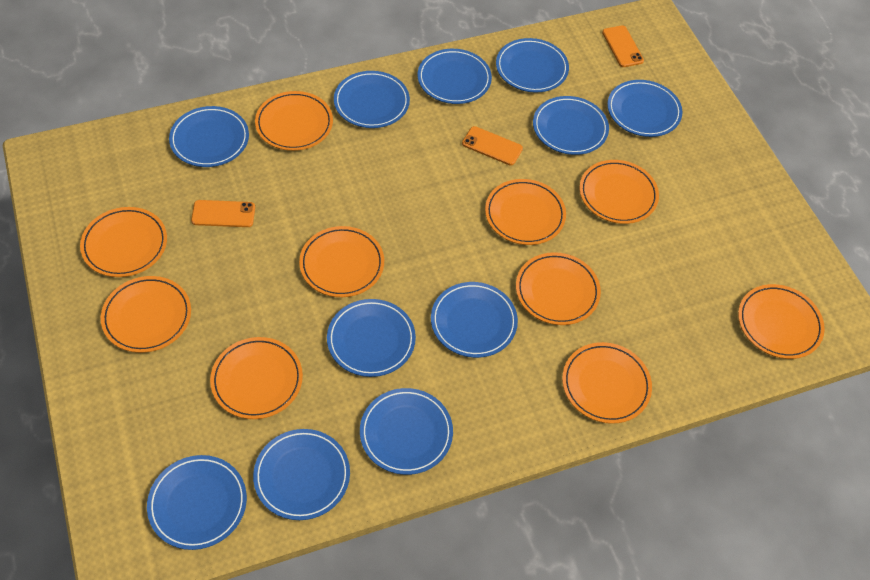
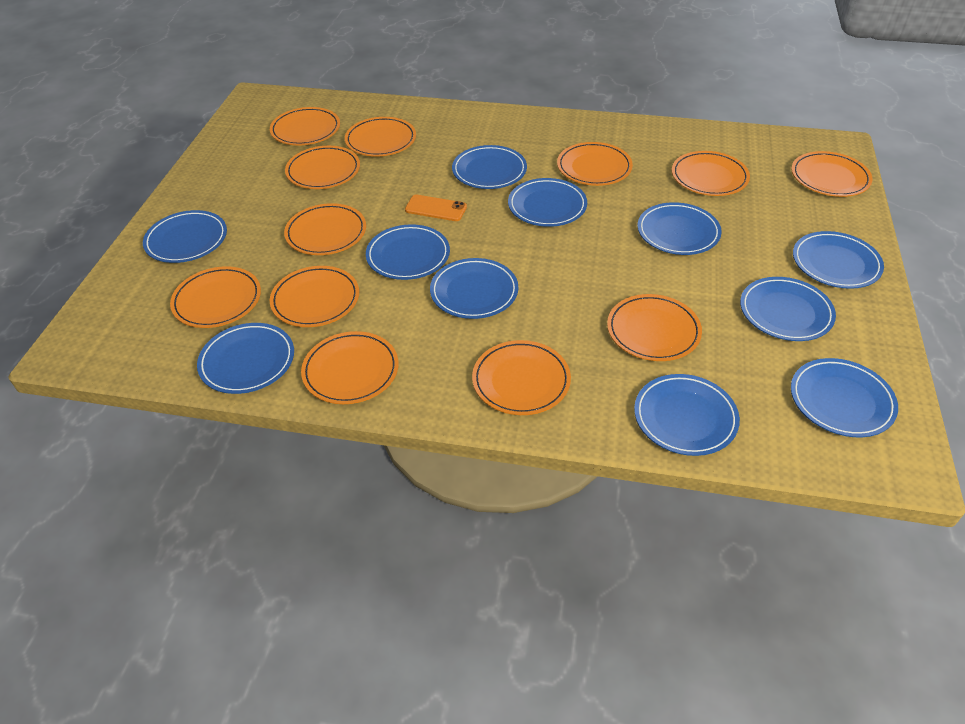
orange phone: [191,200,255,227] [462,126,523,165] [602,25,644,67] = 3 -> [405,194,467,221] = 1
orange plate: [80,207,167,277] [101,276,191,353] [210,337,303,419] [255,91,333,151] [299,226,384,297] [485,179,566,245] [516,252,601,325] [562,342,652,424] [579,160,659,224] [738,284,825,359] = 10 -> [170,266,261,328] [270,107,340,145] [270,266,359,327] [284,203,366,255] [285,146,360,189] [301,331,399,404] [345,117,416,157] [472,340,571,415] [557,142,633,186] [607,294,702,361] [672,151,750,196] [791,151,872,197] = 12

